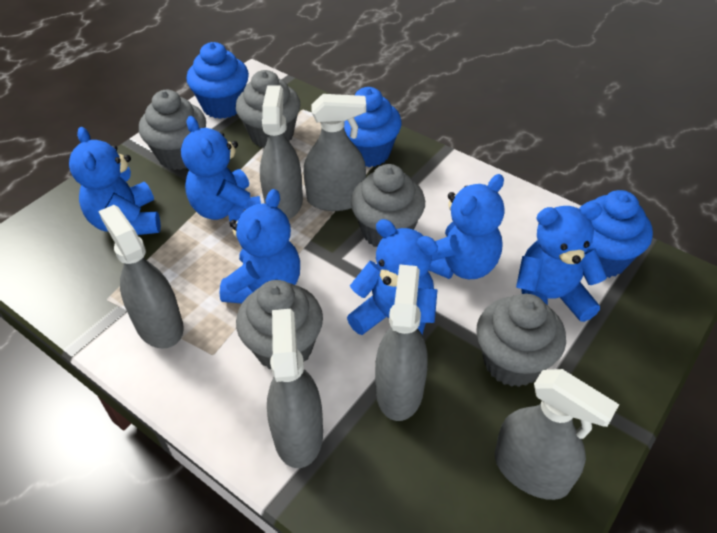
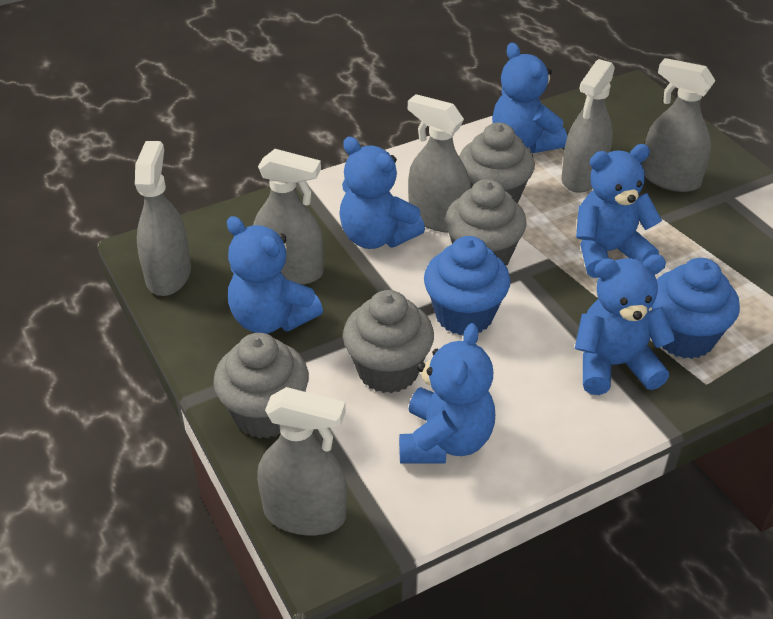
blue cupcake: [187,42,249,119] [344,87,402,167] [579,190,653,278] = 3 -> [424,236,511,335] [651,258,740,359] = 2
grey cupcake: [139,90,206,170] [236,70,300,148] [236,280,323,369] [351,164,425,247] [476,294,566,387] = 5 -> [213,333,309,439] [343,290,434,393] [445,179,527,265] [459,123,535,203] = 4

